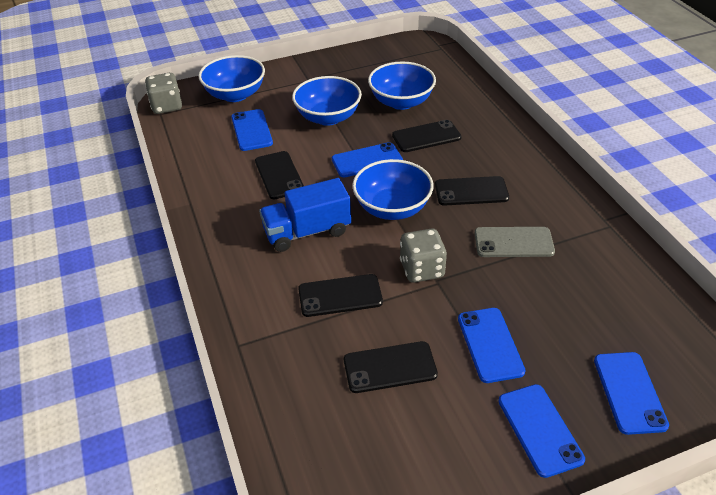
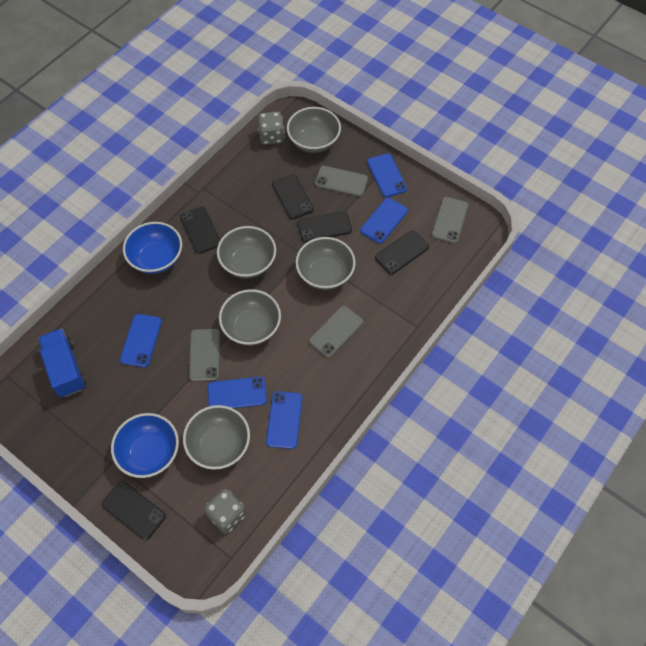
blue bowl: [198,55,265,102] [292,76,362,126] [352,159,434,220] [368,61,436,110] = 4 -> [111,413,179,478] [123,222,182,274] = 2
grey bowl: none = 0 -> [183,405,250,470] [217,226,276,278] [219,289,281,346] [287,107,341,153] [296,237,355,290] = 5
grey phone: [474,227,555,257] = 1 -> [189,329,220,381] [309,306,363,358] [315,166,368,197] [432,197,468,244] = 4

